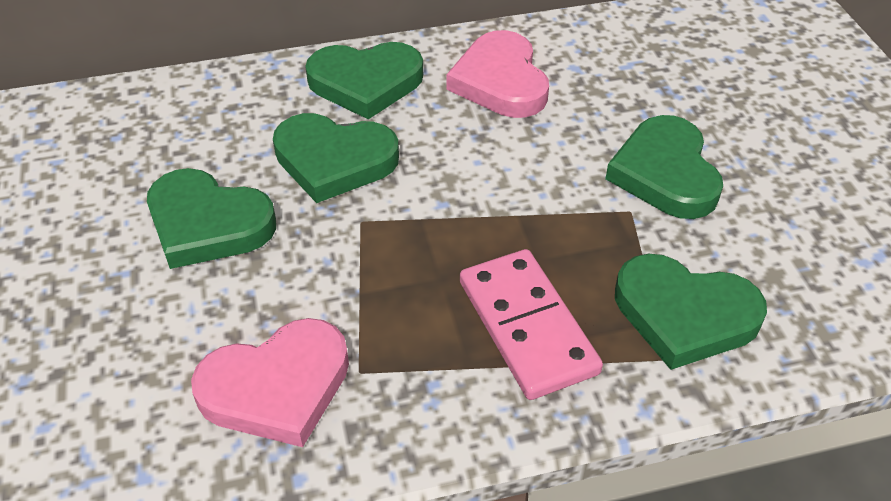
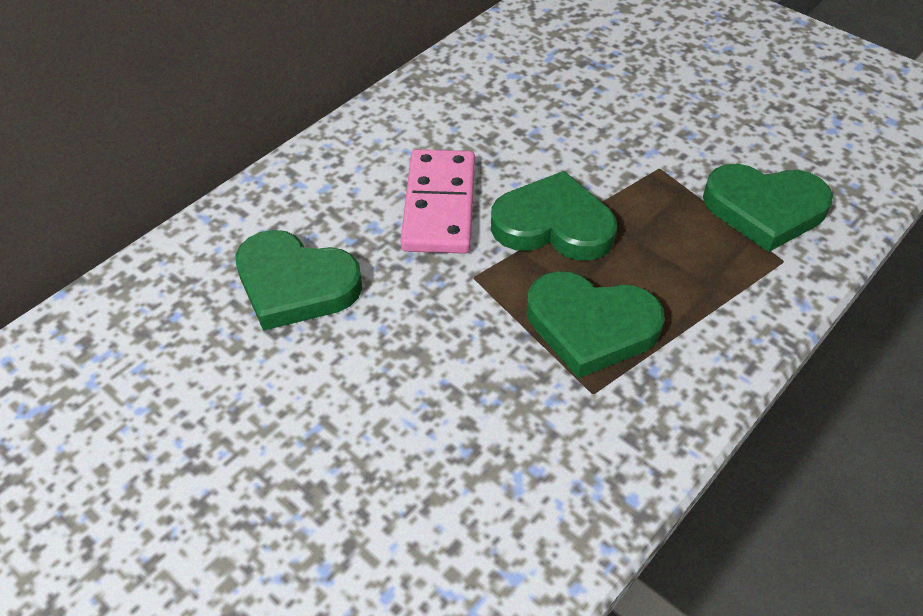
green heart: [147,168,276,269] [273,113,399,203] [305,42,423,119] [605,115,723,219] [615,254,767,370] = 5 -> [236,230,362,331] [491,171,617,261] [527,271,665,378] [703,164,833,252] = 4
pink heart: [191,318,349,447] [447,30,549,118] = 2 -> none = 0

